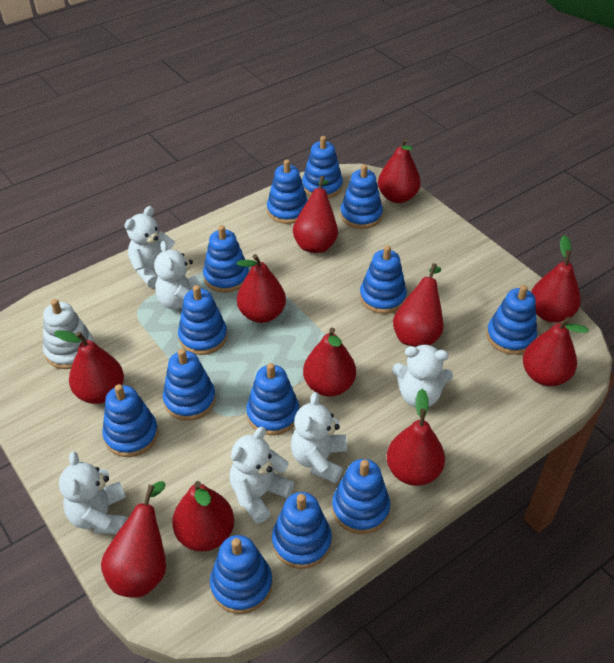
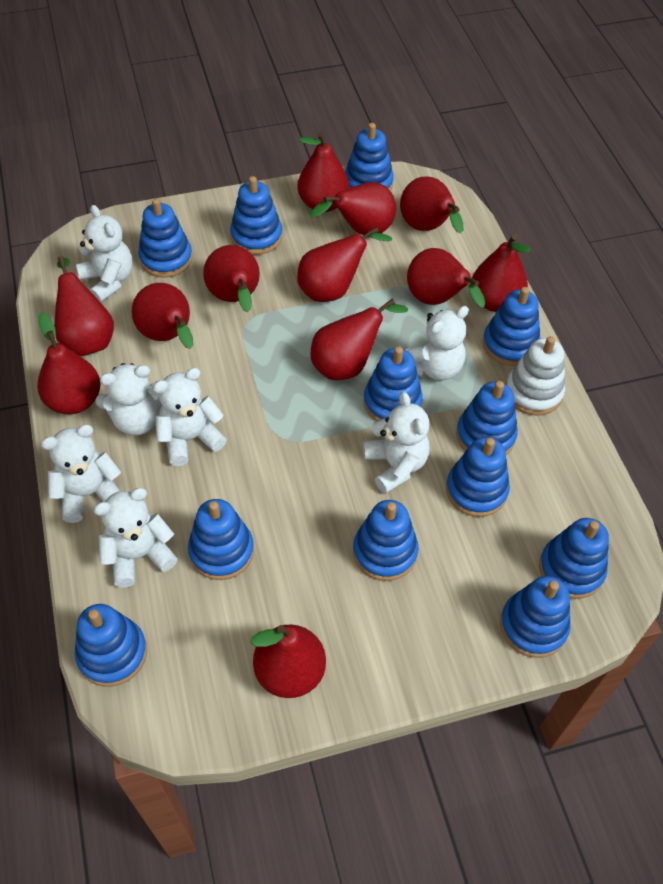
blue stacking toy: [102,384,158,457] [163,349,216,421] [178,285,227,355] [203,225,249,293] [210,535,273,614] [246,363,299,435] [267,159,308,224] [272,492,332,569] [302,136,343,199] [332,459,390,534] [340,164,383,229] [360,245,407,314] [486,285,537,355] = 13 -> [75,604,147,687] [138,198,193,278] [188,499,254,580] [230,176,282,255] [345,123,394,191] [353,500,419,581] [363,346,423,421] [446,437,510,517] [456,381,518,455] [483,287,540,366] [500,576,571,658] [539,518,609,599] = 12
red pear: [54,330,124,404] [101,481,166,598] [172,481,234,552] [237,254,286,323] [293,176,338,253] [303,328,356,397] [378,138,421,203] [387,389,445,486] [393,263,444,347] [523,317,589,386] [531,235,581,323] = 11 -> [37,312,101,414] [54,256,114,356] [132,283,193,349] [203,245,260,312] [251,624,326,698] [297,132,349,212] [297,226,392,302] [310,182,396,235] [311,299,408,380] [400,177,463,234] [407,248,485,308] [472,234,531,312] = 12
white teddy bear: [59,452,127,534] [124,206,175,288] [154,241,201,310] [230,427,294,524] [291,392,347,484] [392,344,453,407] = 6 -> [41,425,121,523] [76,205,133,303] [93,488,178,588] [95,363,160,436] [152,368,227,466] [363,392,429,494] [406,306,469,381] = 7

